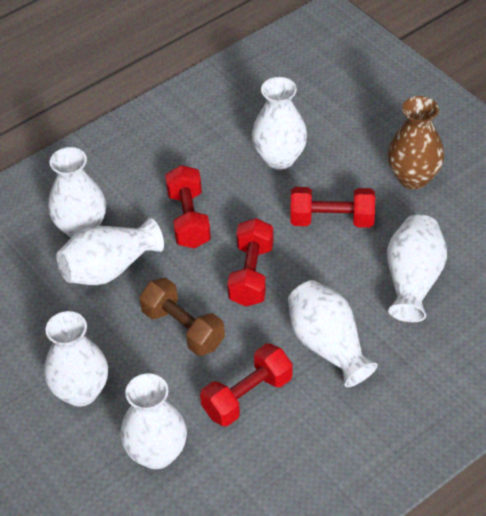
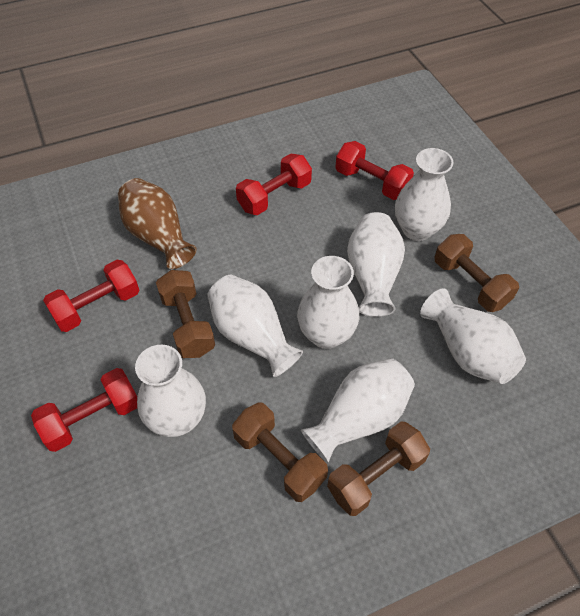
brown dumbbell: [139,278,225,356] = 1 -> [156,270,215,358] [232,402,328,502] [327,422,430,516] [434,234,519,312] = 4

